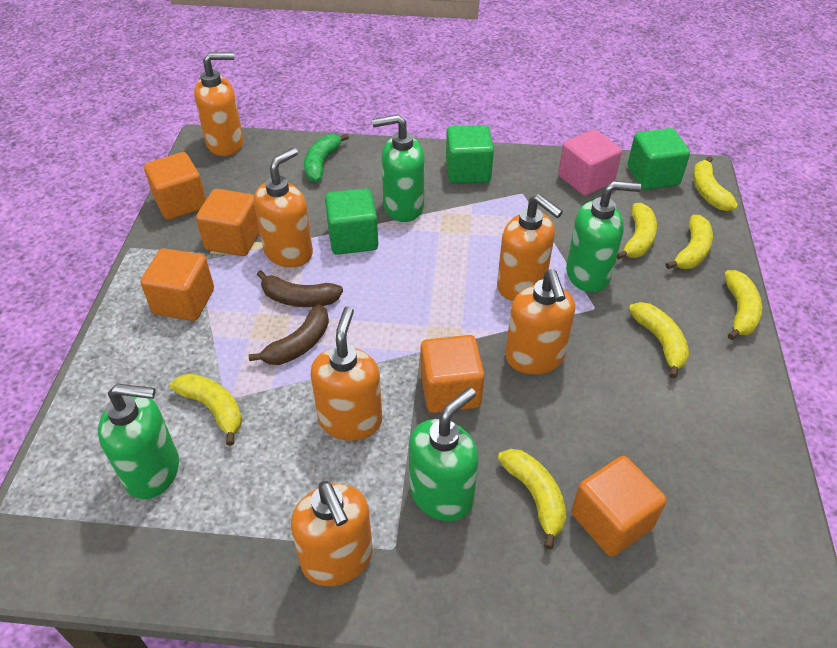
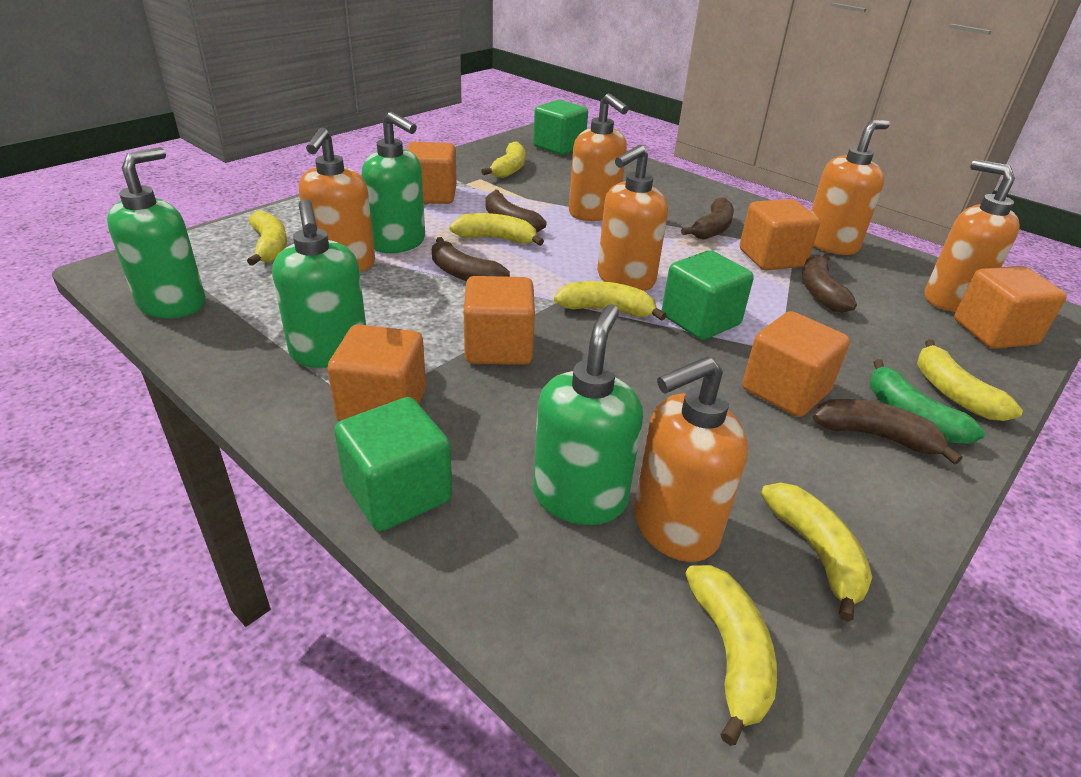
brown banana: [249,304,329,365] [257,270,343,307] = 2 -> [432,237,510,281] [485,190,546,233] [681,197,734,240] [802,254,857,313] [813,399,962,465] = 5
orange cube: [140,248,214,321] [144,152,206,220] [196,189,260,256] [420,335,485,413] [571,456,667,557] = 5 -> [327,324,426,422] [407,142,457,204] [464,276,535,365] [740,199,820,270] [742,311,850,417] [954,266,1067,349] = 6
pink cube: [558,129,622,196] = 1 -> none = 0

